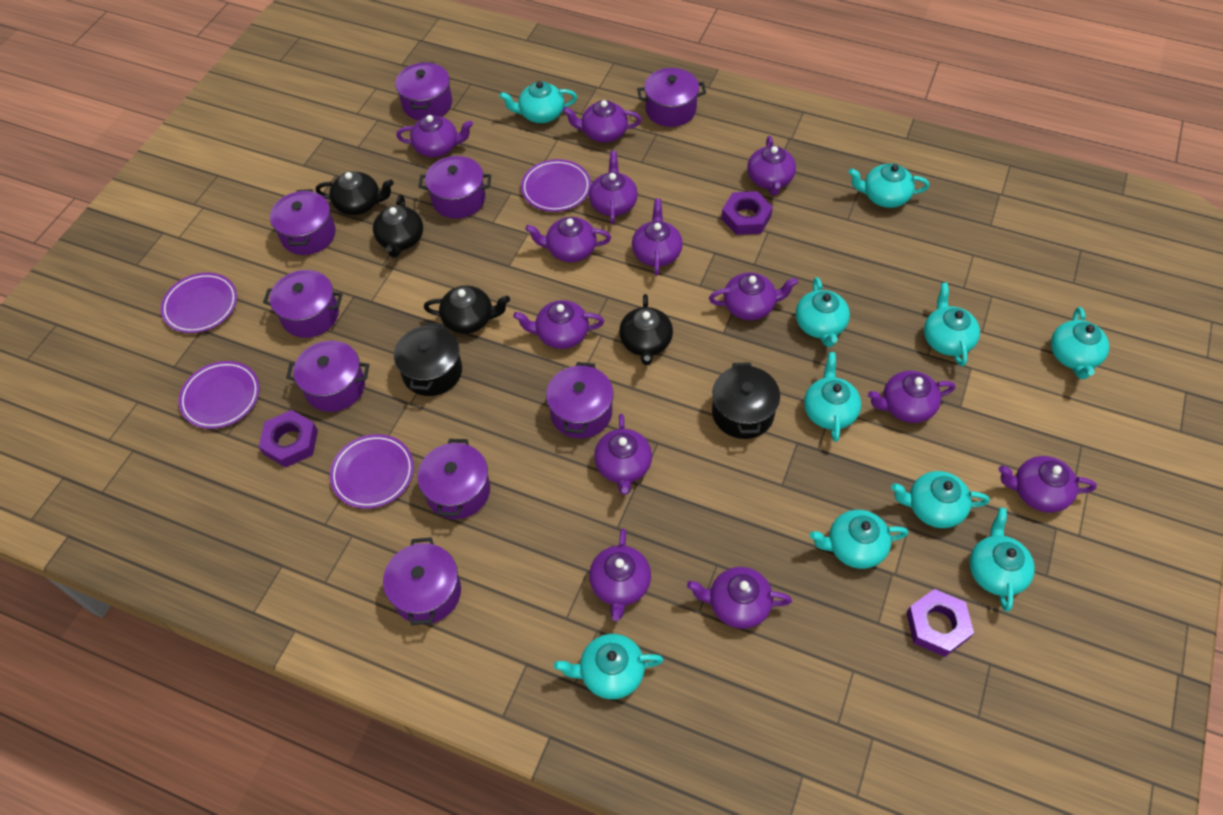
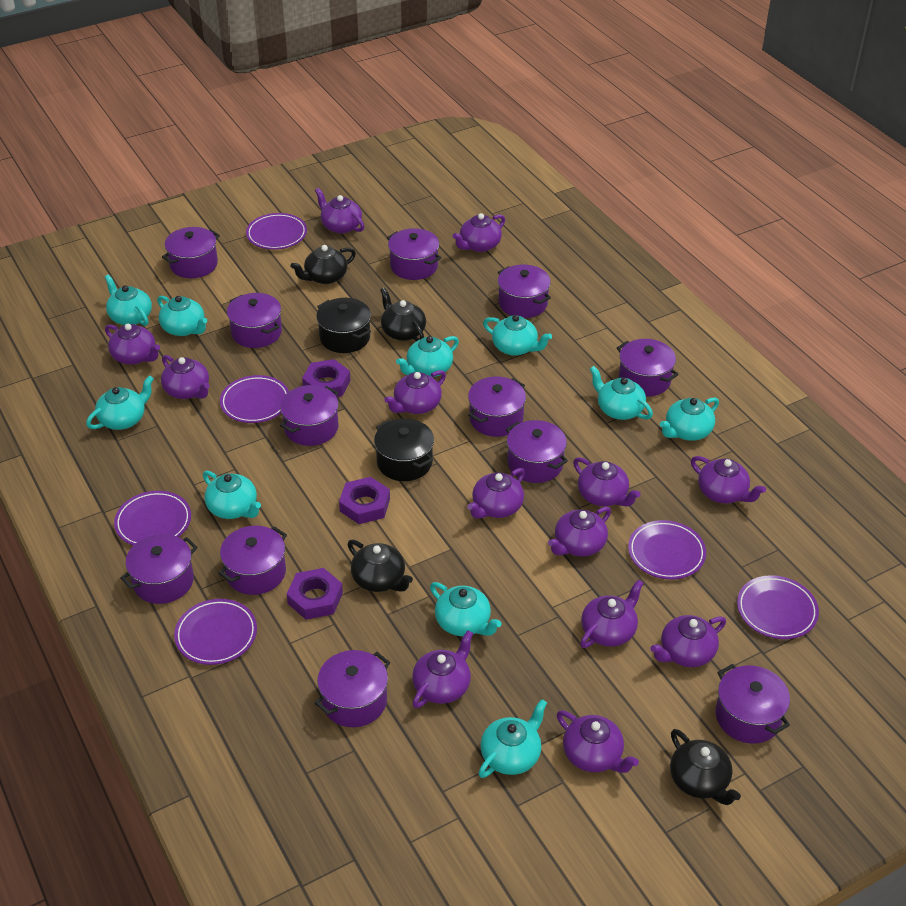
purple plate: [161,273,237,333] [179,361,260,429] [330,434,414,509] [521,159,591,212] = 4 -> [114,491,191,546] [174,599,257,665] [220,375,289,423] [246,213,307,250] [628,520,706,579] [737,575,819,639] = 6
purple pot: [263,270,343,338] [270,189,336,255] [286,341,369,412] [383,537,461,625] [395,62,452,120] [417,439,490,519] [419,156,491,219] [546,362,614,438] [637,68,706,127] = 9 -> [121,534,198,604] [162,227,220,278] [219,526,287,595] [227,293,282,348] [280,385,339,446] [315,650,390,727] [387,228,441,280] [468,377,526,437] [498,265,551,318] [506,420,568,483] [617,339,679,397] [715,664,790,744] = 12

